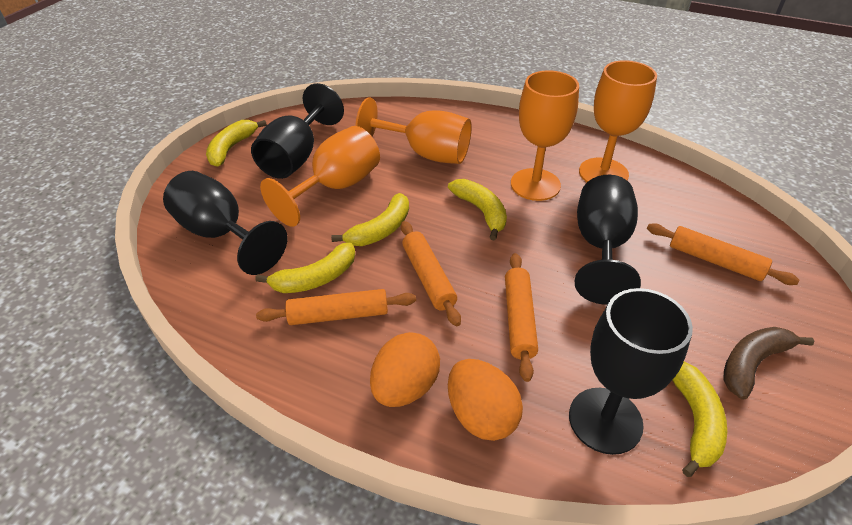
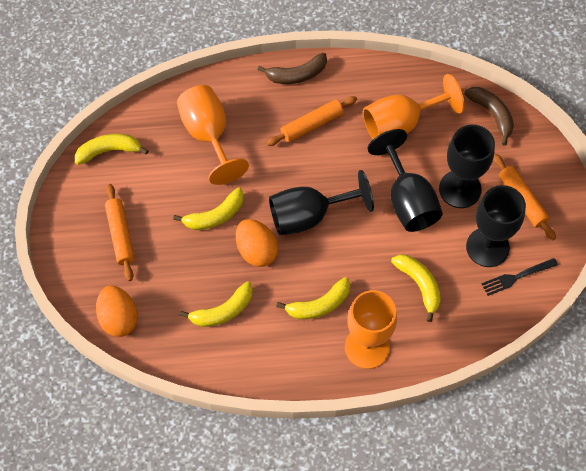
black fork: none = 0 -> [482,258,558,296] = 1
brown banana: [723,327,814,399] = 1 -> [258,53,327,84] [465,87,514,146] = 2
orange goblet: [260,126,380,227] [355,97,472,164] [511,70,579,201] [579,60,657,182] = 4 -> [177,85,249,185] [345,290,397,369] [363,74,465,139] = 3
orange rolling pin: [256,289,416,325] [401,221,461,326] [505,253,538,382] [647,223,799,285] = 4 -> [105,184,135,281] [266,96,357,146] [493,154,556,240] = 3

